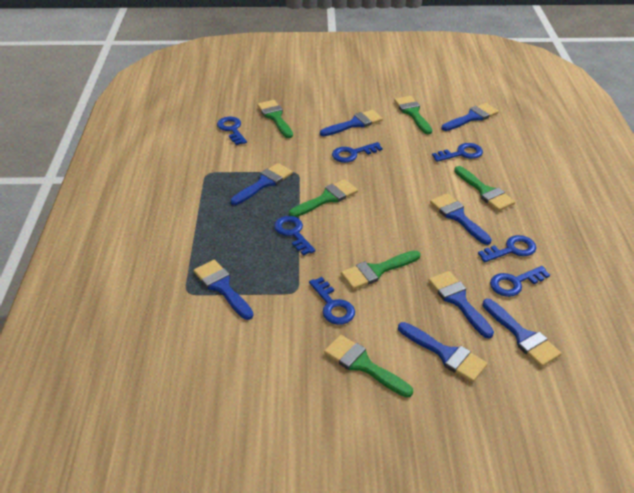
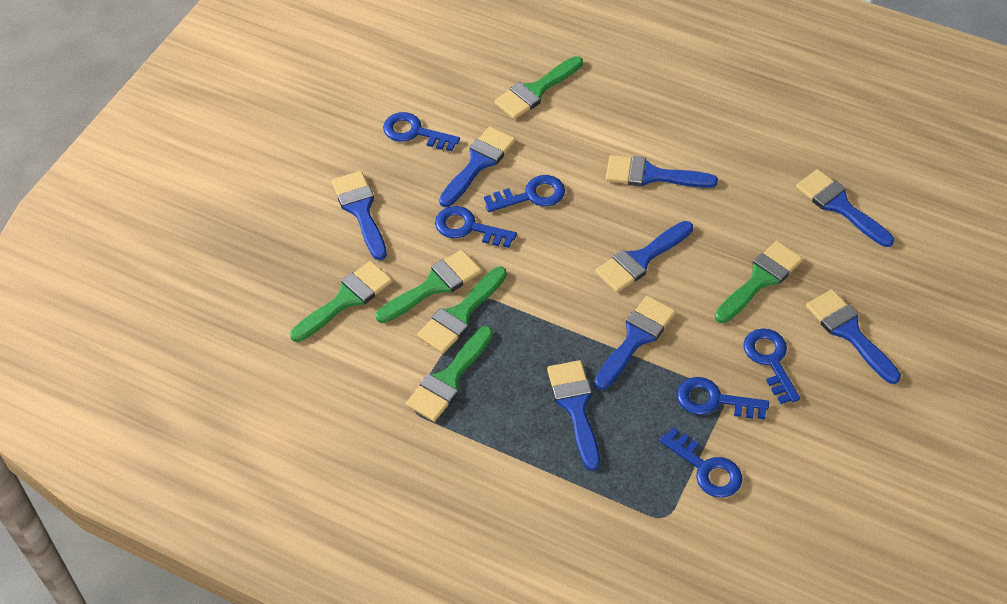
blue key: [217,117,247,145] [274,216,316,256] [309,277,355,325] [332,142,382,163] [432,143,483,162] [478,235,536,262] [490,266,550,297] = 7 -> [383,112,460,151] [435,206,517,248] [484,175,565,212] [659,427,742,498] [677,377,769,419] [743,328,800,404] = 6

